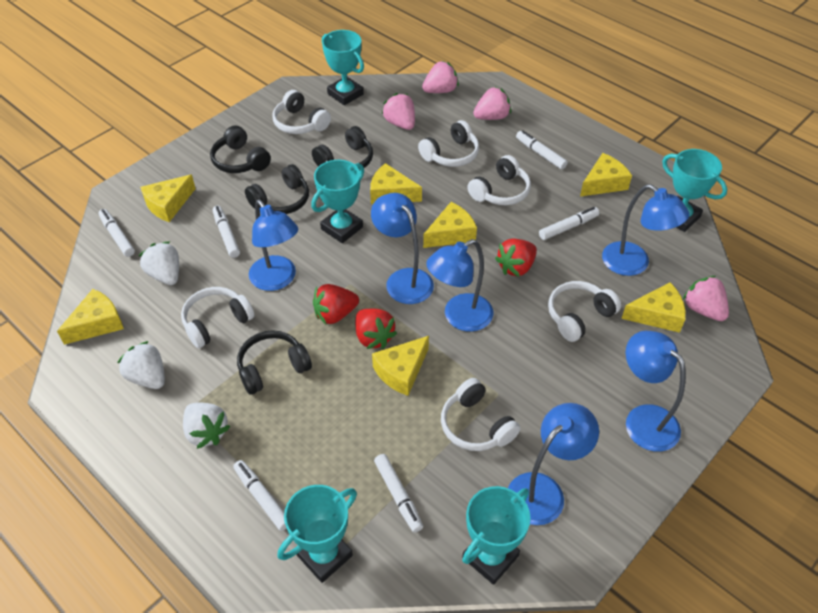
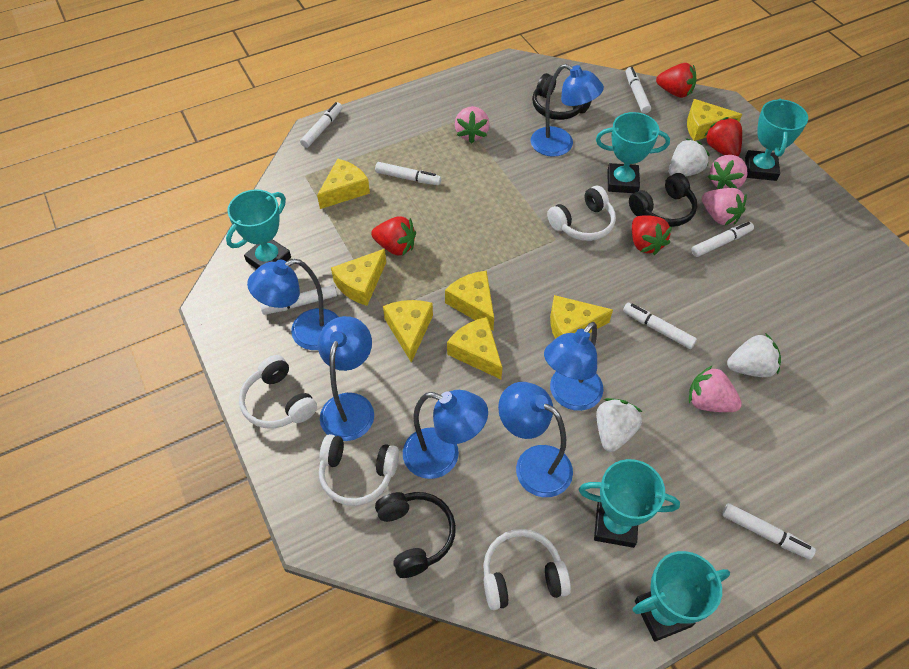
black headphones: [210,125,271,173] [237,330,312,395] [245,164,309,214] [312,126,373,170] = 4 -> [375,492,456,578] [532,73,592,120] [629,173,697,227] = 3
red strawberry: [313,284,359,324] [355,309,397,349] [495,238,537,277] = 3 -> [371,216,416,255] [632,215,672,255] [656,63,696,98] [705,117,742,156] = 4
white headphones: [181,287,254,348] [273,90,331,134] [418,120,479,167] [441,378,520,451] [467,155,531,205] [548,281,621,342] = 6 -> [239,355,317,428] [319,434,399,506] [483,529,571,610] [547,186,616,241] = 4
white marker: [98,209,135,257] [213,206,240,258] [233,460,287,531] [374,454,423,533] [516,131,568,169] [539,207,600,240] = 6 -> [260,285,337,315] [300,102,343,148] [375,162,441,185] [623,303,697,349] [626,67,651,114] [691,222,754,257] [722,503,816,560] = 7

